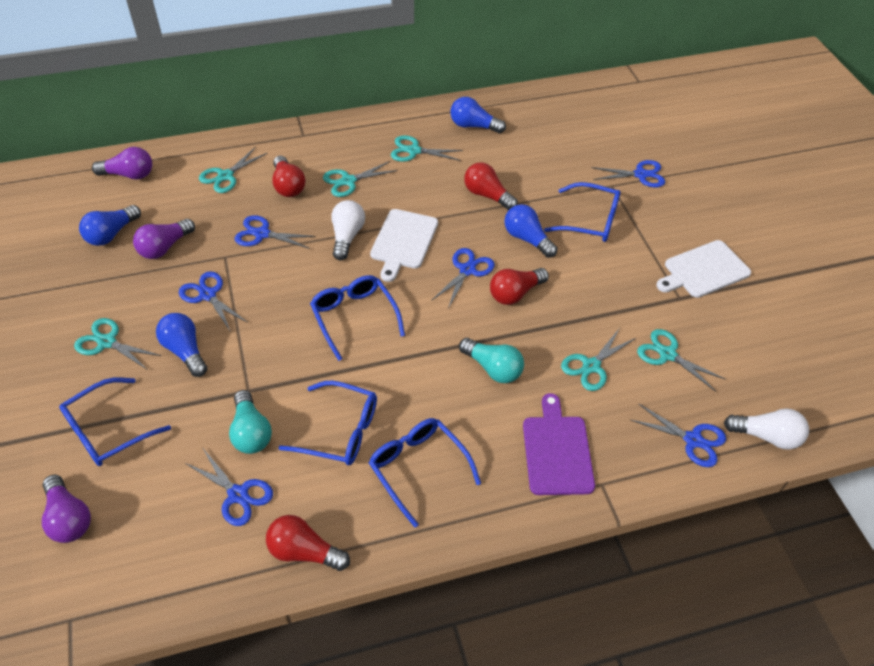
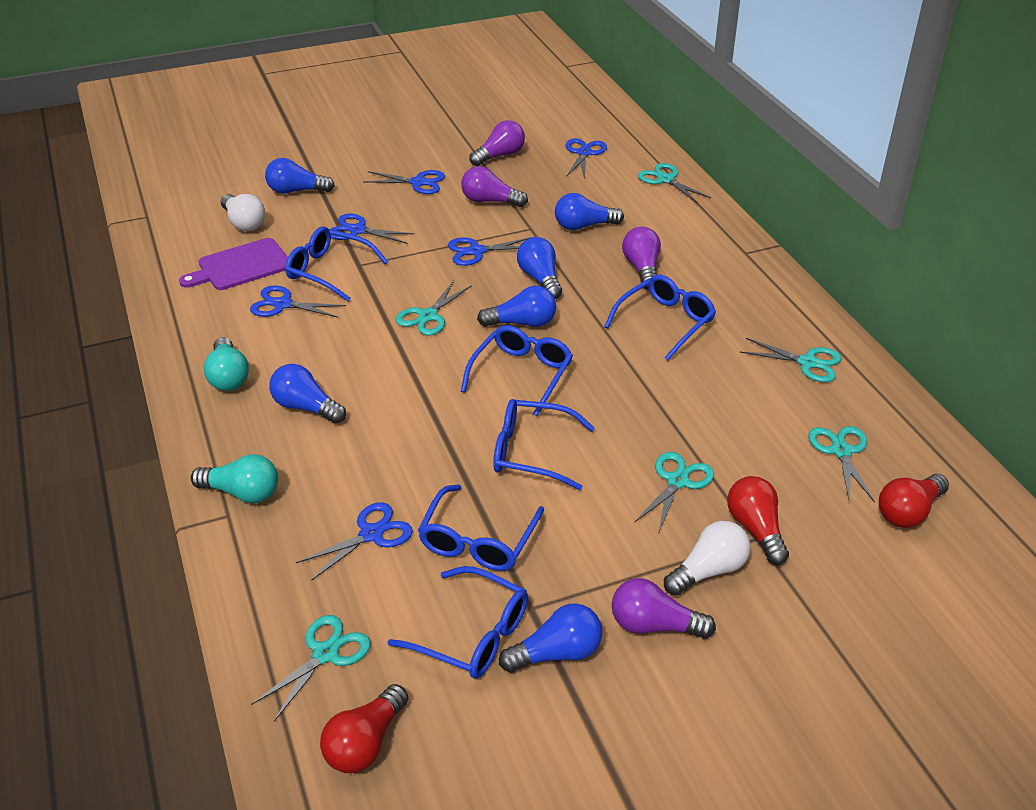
blue glasses: [59,377,171,466] [278,381,377,465] [310,275,405,361] [369,418,481,528] [544,182,621,242] = 5 -> [285,226,388,302] [387,566,528,679] [418,484,544,571] [461,325,573,416] [493,399,595,490] [604,275,716,360] = 6
blue light bulb: [79,205,141,246] [156,313,207,377] [451,97,506,133] [504,204,557,258] = 4 -> [265,158,335,194] [269,364,346,424] [477,286,556,327] [499,603,602,673] [517,237,562,299] [555,193,624,230] = 6
purple light bulb: [42,475,91,543] [92,147,152,180] [133,219,195,259] = 3 -> [461,166,528,207] [469,120,525,166] [612,578,716,639] [622,227,661,290] = 4
red light bulb: [266,515,350,571] [272,156,306,197] [464,162,518,210] [490,268,549,305] = 4 -> [320,684,408,773] [727,476,789,565] [879,474,949,528] = 3
white cutting board: [370,209,438,282] [656,240,751,298] = 2 -> none = 0

